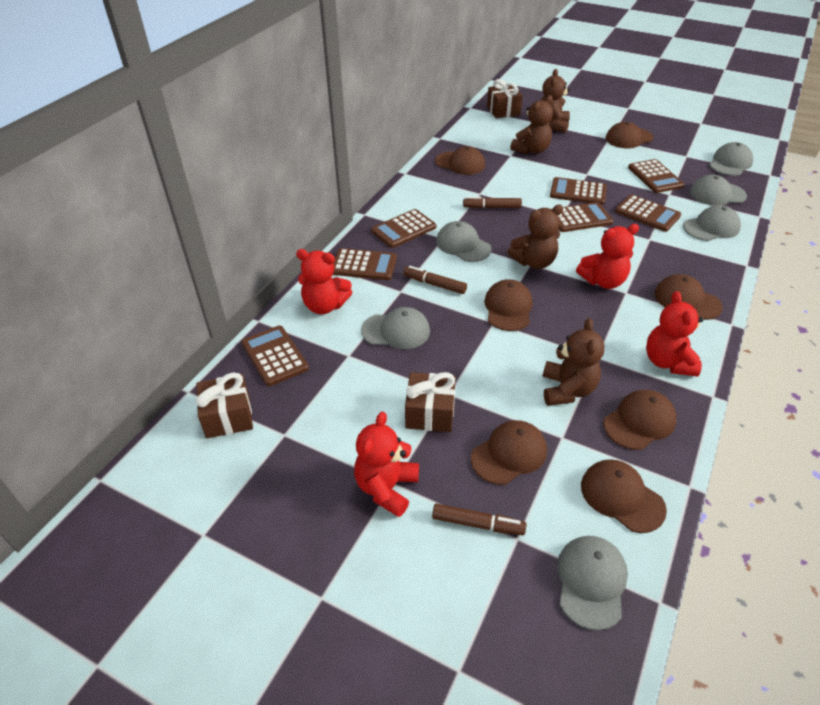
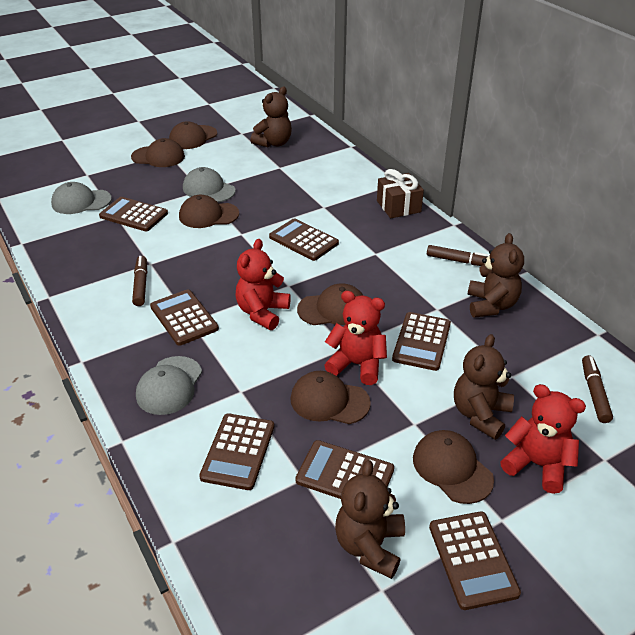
brown cap: [435,146,485,175] [471,420,547,485] [484,279,533,331] [581,459,667,533] [603,390,677,450] [606,122,653,148] [655,274,723,320] = 7 -> [131,138,185,167] [169,121,217,149] [179,195,239,228] [290,371,371,424] [297,283,363,325] [413,430,494,504] = 6
brown gift: [195,372,253,438] [405,372,456,432] [487,79,523,118] = 3 -> [377,169,424,218] = 1
grey cap: [361,307,430,349] [436,221,491,262] [557,536,628,631] [683,205,741,241] [690,175,747,206] [709,142,753,176] = 6 -> [51,182,112,214] [136,356,202,415] [183,167,236,202] = 3
red teddy bear: [296,249,352,314] [354,412,419,517] [576,224,639,289] [646,291,704,376] = 4 -> [236,239,291,330] [324,291,387,385] [500,384,586,494] = 3

